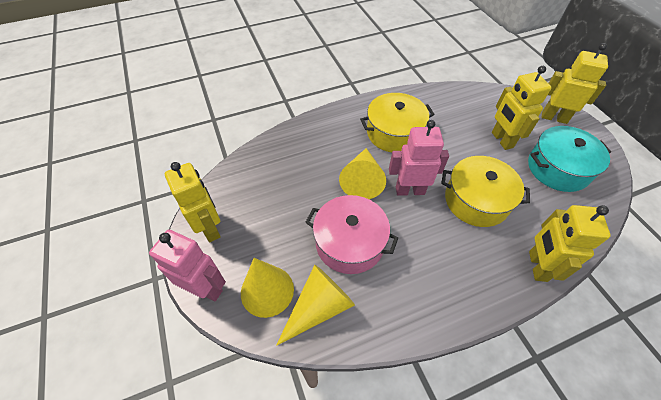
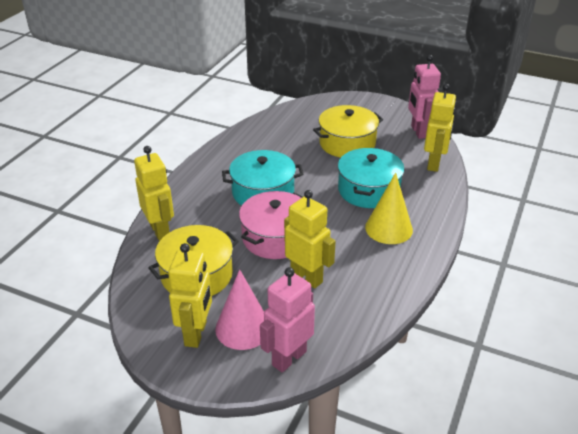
pink cone: none = 0 -> [215,269,264,350] = 1
turquoise pot: [528,126,611,192] = 1 -> [222,150,303,206] [338,148,405,208] = 2
yellow cone: [241,258,294,318] [276,265,355,346] [339,148,386,199] = 3 -> [365,173,413,244] = 1

